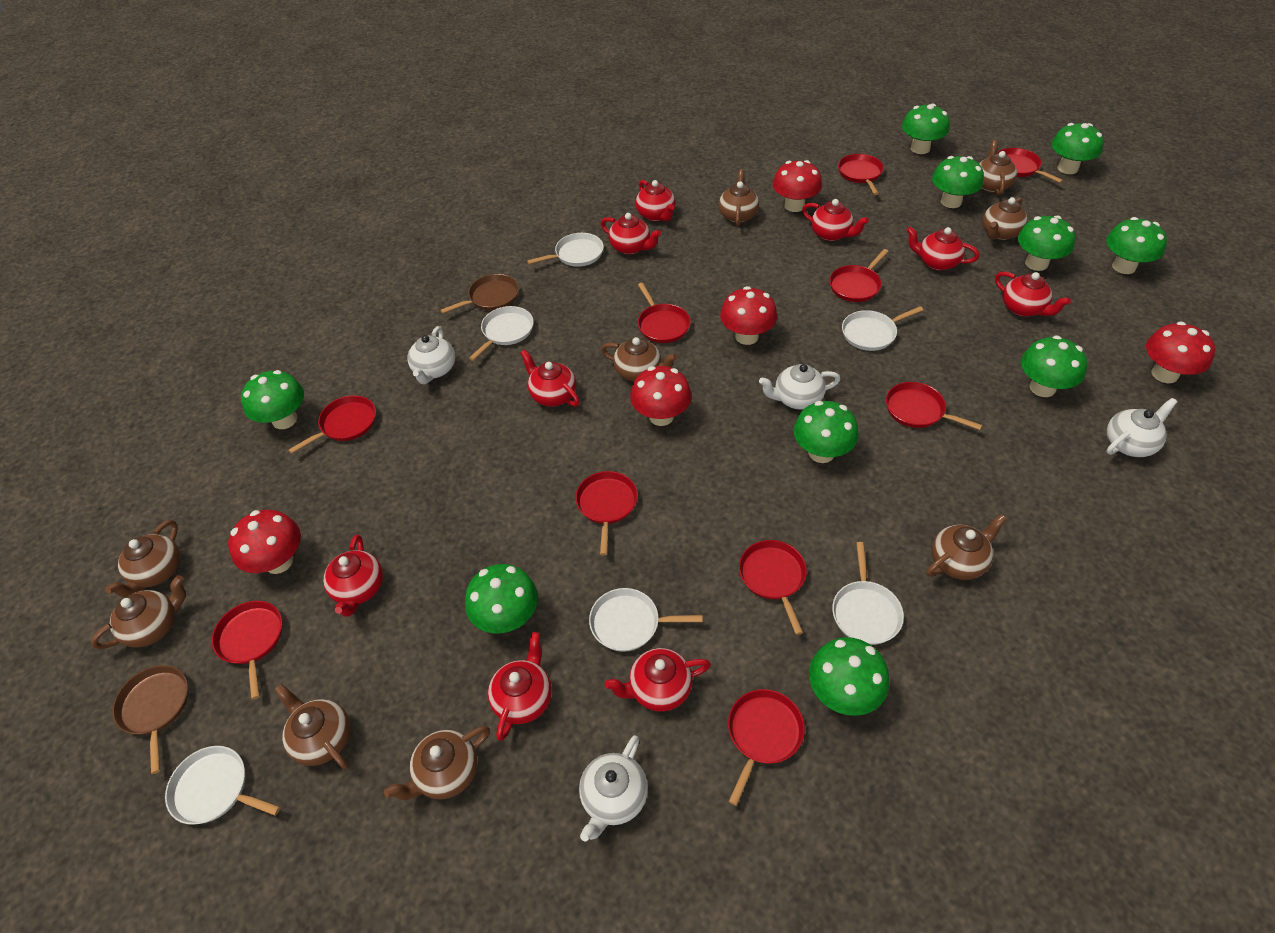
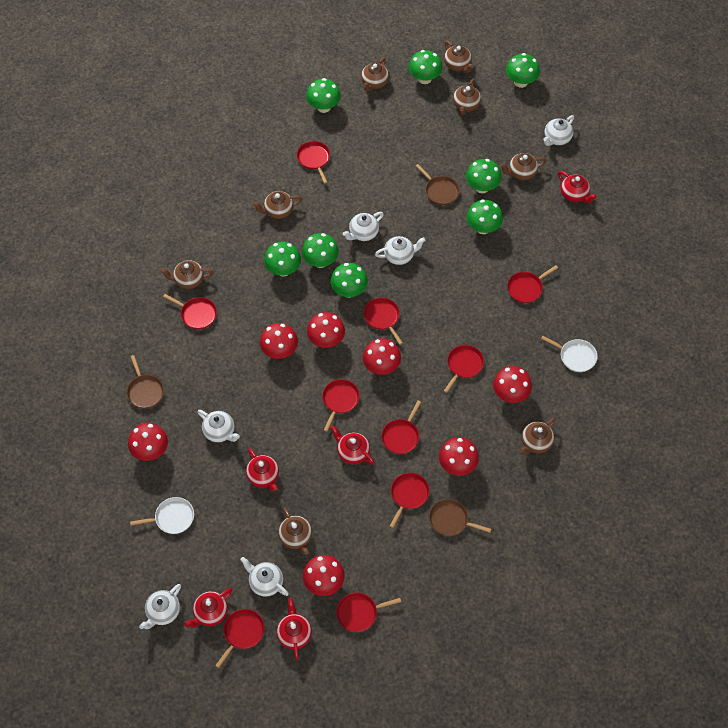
brown pan: [112,665,189,774] [440,274,519,314] = 2 -> [127,355,164,409] [416,164,460,205] [429,499,491,536] = 3
brown teapot: [91,575,186,649] [105,520,180,597] [274,684,350,769] [384,726,490,800] [601,337,677,381] [719,170,759,226] [926,514,1007,580] [979,140,1017,195] [982,197,1028,240] = 9 -> [160,260,213,289] [252,191,302,219] [278,507,312,555] [361,57,389,92] [444,41,474,73] [453,79,481,115] [500,153,547,180] [520,418,555,455] = 8
green mushroom: [241,370,304,429] [465,564,538,633] [793,401,858,463] [809,637,889,716] [902,104,950,154] [932,156,984,208] [1018,215,1075,271] [1021,335,1087,397] [1051,123,1104,174] [1106,217,1167,274] = 10 -> [264,242,301,276] [302,233,339,268] [306,78,341,113] [331,263,368,298] [409,50,443,84] [466,159,501,193] [467,200,503,234] [506,53,540,88] = 8
red mushroom: [228,510,301,574] [630,366,692,426] [720,286,777,345] [773,160,822,212] [1146,322,1215,383] = 5 -> [128,423,168,461] [260,323,298,359] [303,555,345,596] [307,312,345,348] [363,338,401,375] [439,437,479,476] [493,366,532,403] = 7
red teapot: [323,534,383,617] [488,632,552,741] [520,350,580,407] [600,213,661,255] [605,648,711,712] [635,180,676,221] [802,199,869,241] [906,227,979,271] [995,271,1071,317] = 9 -> [184,588,232,628] [246,449,279,492] [277,598,312,660] [331,425,375,465] [558,171,597,203] = 5
white pan: [165,746,280,825] [469,306,533,361] [527,233,604,267] [589,588,703,652] [832,542,904,645] [842,306,923,351] = 6 -> [130,497,194,534] [541,335,598,372] = 2
white teapot: [407,326,455,384] [579,735,648,841] [759,364,840,410] [1106,398,1177,457] = 4 -> [139,584,181,629] [197,410,240,442] [240,557,289,597] [343,212,384,241] [375,236,425,265] [543,115,574,146] = 6

